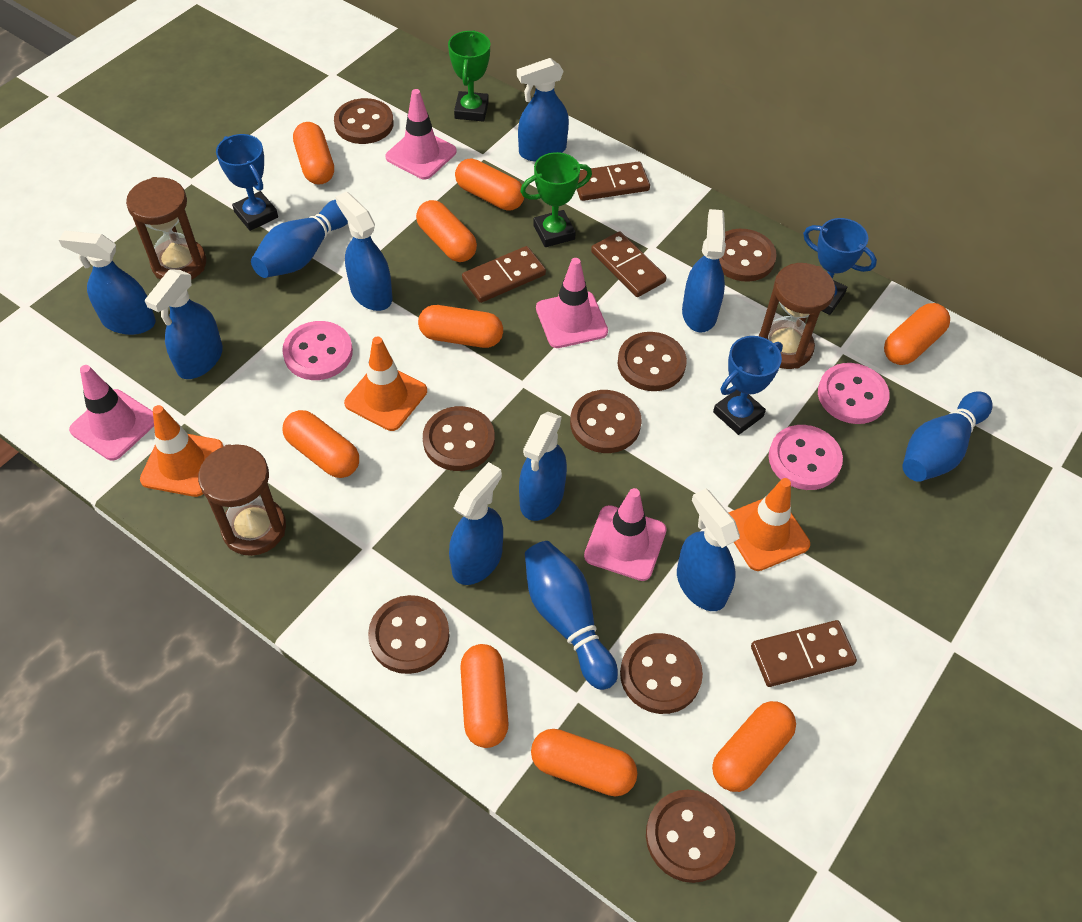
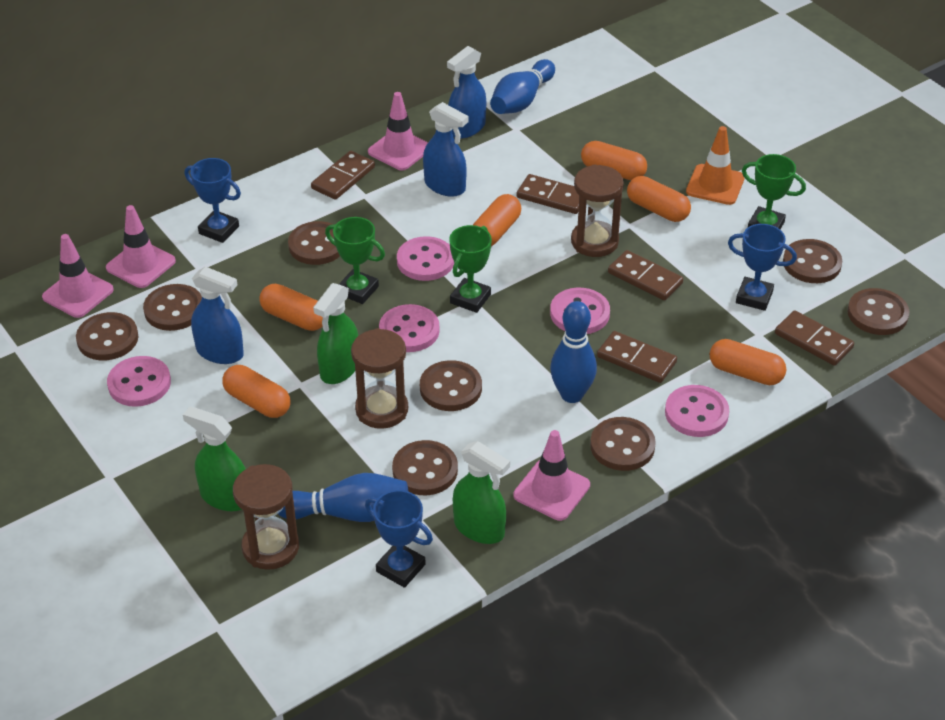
blue spray bottle: [59,231,156,335] [145,269,223,379] [335,192,392,311] [449,462,503,585] [517,58,569,162] [519,412,567,521] [677,488,740,611] [682,209,726,332] = 8 -> [191,266,244,364] [423,102,468,197] [447,46,486,139] = 3
brown domino: [462,246,546,303] [577,161,650,201] [591,231,667,297] [751,620,857,687] = 4 -> [311,151,375,200] [517,174,579,214] [597,331,677,383] [608,250,683,300] [775,311,854,366] = 5
green spray bottle: none = 0 -> [183,407,246,511] [313,283,358,384] [453,441,510,544] = 3
green trophy: [448,30,490,122] [520,152,592,247] = 2 -> [325,217,385,304] [449,225,492,313] [742,154,806,229] = 3
orange capsule: [282,410,359,478] [293,122,334,185] [416,200,477,262] [418,305,503,348] [455,158,524,211] [460,644,509,748] [531,729,637,796] [712,701,796,792] [884,303,950,365] = 9 -> [222,365,291,418] [259,284,323,331] [473,194,521,246] [581,141,647,180] [627,176,691,222] [710,339,786,385] = 6
orange traffic cone: [140,405,224,497] [344,336,427,431] [729,478,810,571] = 3 -> [686,126,744,205] = 1
pink button: [282,321,353,380] [769,425,843,490] [818,363,890,424] = 3 -> [107,356,171,407] [379,304,440,352] [397,236,454,281] [550,288,610,334] [665,385,729,437] = 5

